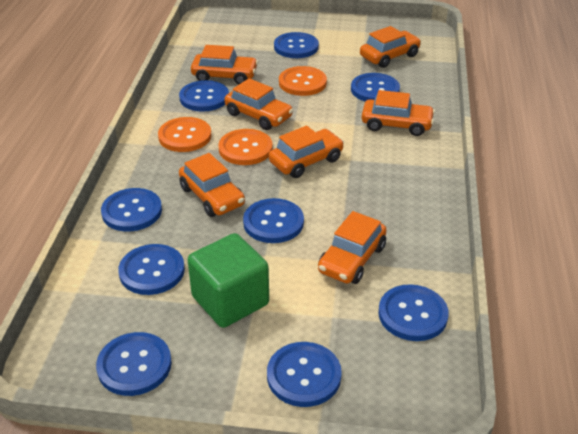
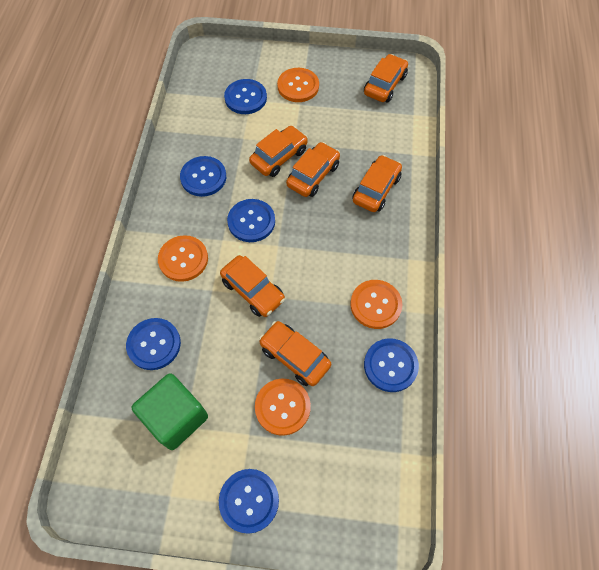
blue button: [96,332,172,396] [101,188,162,232] [118,244,185,295] [179,80,229,112] [243,198,304,243] [267,342,342,407] [274,32,319,58] [351,73,400,102] [378,284,449,341] = 9 -> [126,318,181,370] [180,156,226,197] [219,469,279,534] [224,79,267,114] [227,199,275,242] [364,338,419,392] = 6
orange button: [158,117,212,152] [218,129,273,165] [279,66,327,96] = 3 -> [158,235,208,282] [255,379,311,436] [277,68,319,102] [350,280,402,329] = 4
orange car: [179,153,245,217] [191,45,258,85] [225,78,294,130] [269,126,344,178] [318,211,387,284] [360,26,421,68] [362,90,435,136] = 7 -> [220,255,285,317] [249,126,308,177] [259,321,331,386] [286,142,340,197] [352,155,402,212] [364,54,408,103] = 6

